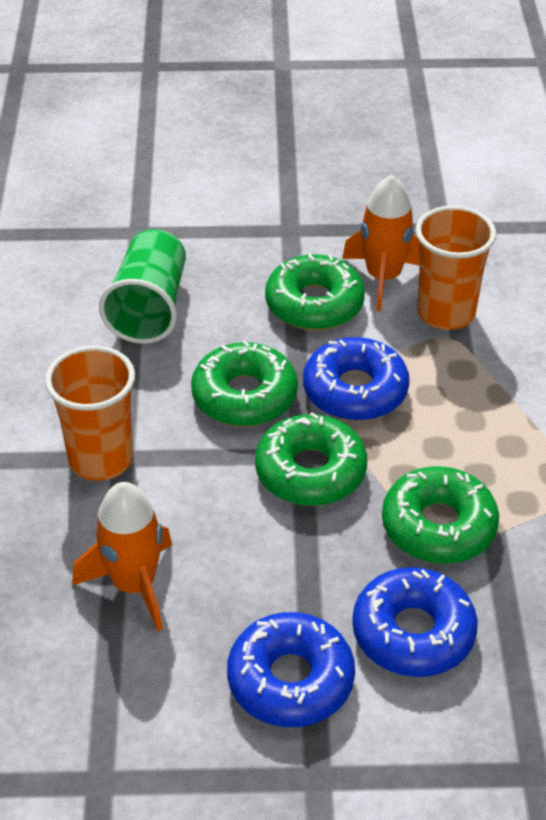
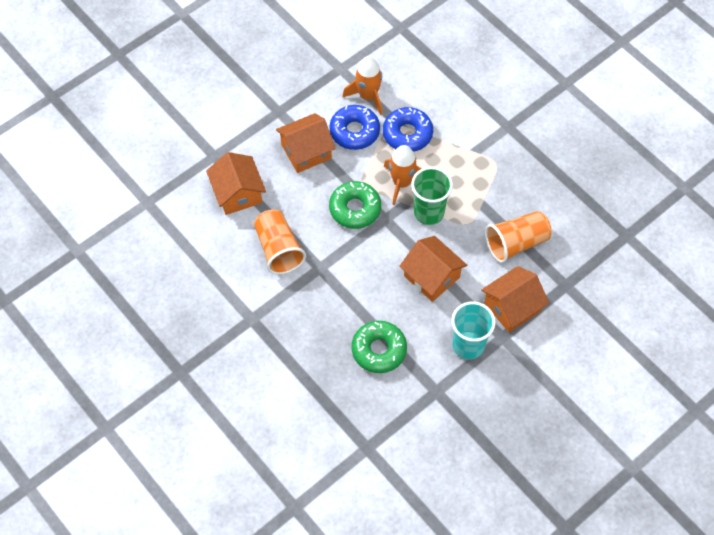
blue donut: [227,612,355,727] [303,337,409,421] [352,567,478,677] = 3 -> [329,105,380,150] [383,107,433,152] = 2
green donut: [191,340,298,427] [255,412,367,506] [265,253,365,330] [382,466,499,564] = 4 -> [329,181,381,229] [351,321,407,373] = 2
orange house: none = 0 -> [206,152,266,215] [276,113,336,173] [399,236,467,302] [481,266,549,332] = 4
turquoise cup: none = 0 -> [451,302,496,360] = 1

